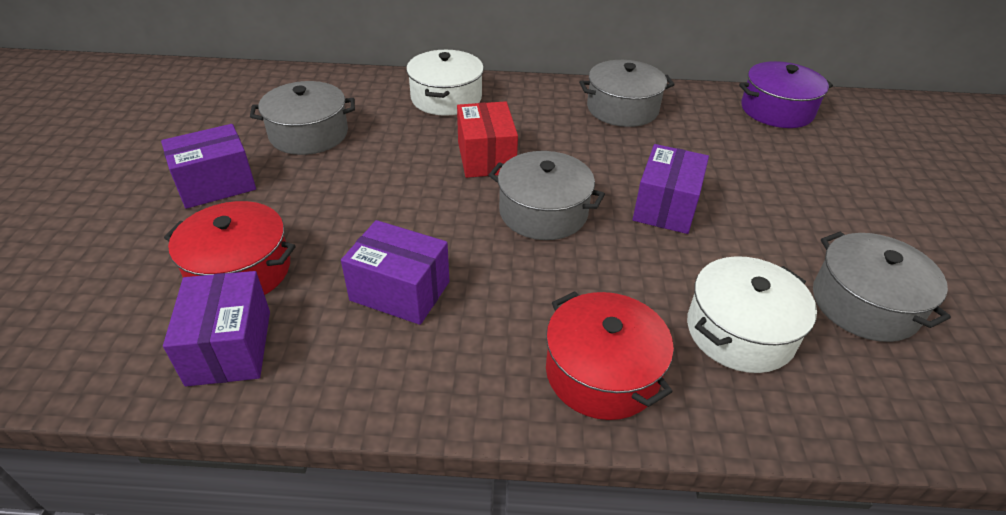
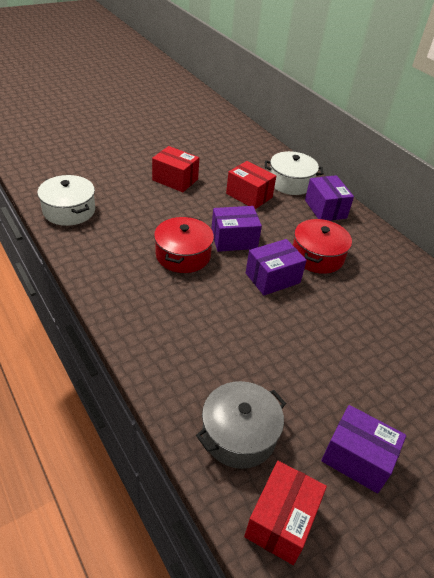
grey pot: [250,81,355,155] [488,151,605,240] [579,60,675,127] [813,232,951,342] = 4 -> [196,381,286,469] = 1
purple pot: [739,61,833,128] = 1 -> none = 0
red box: [457,101,518,178] = 1 -> [152,146,199,192] [226,161,276,209] [244,461,327,565] = 3

